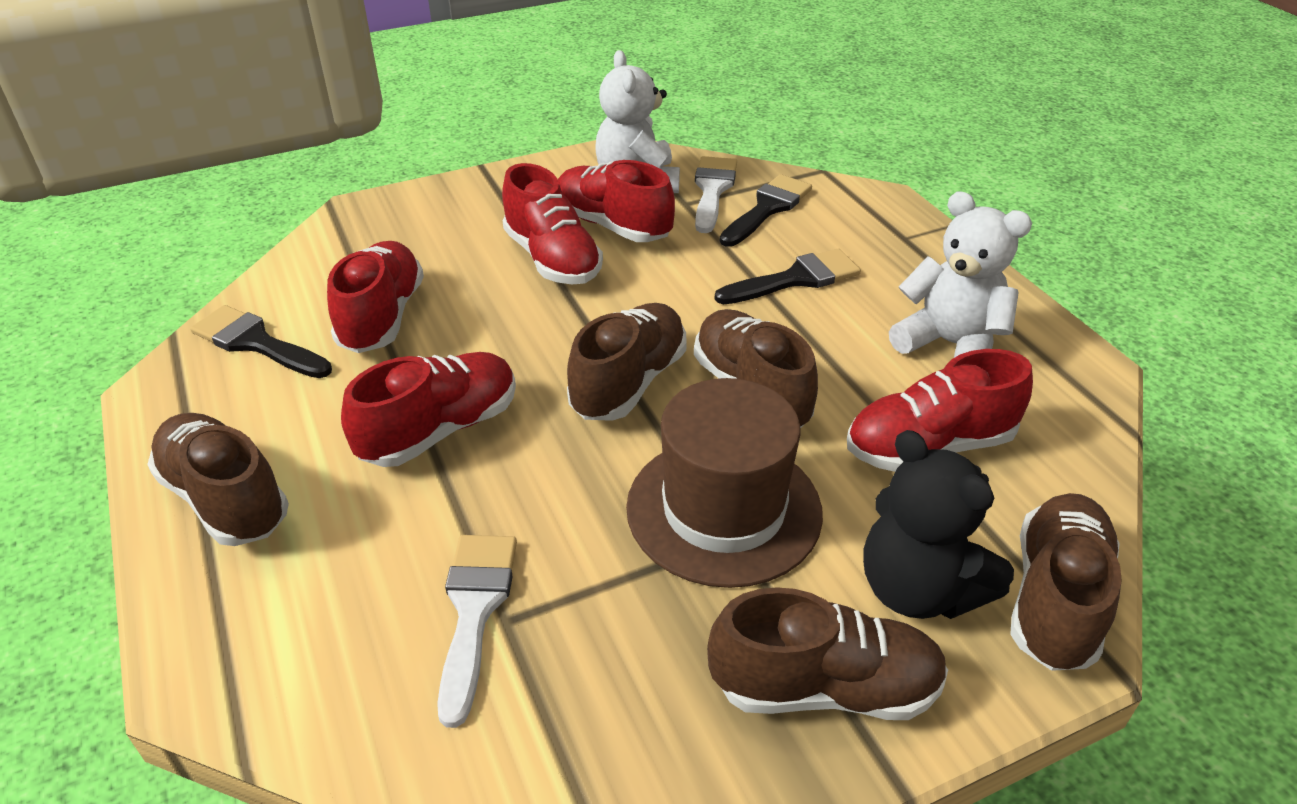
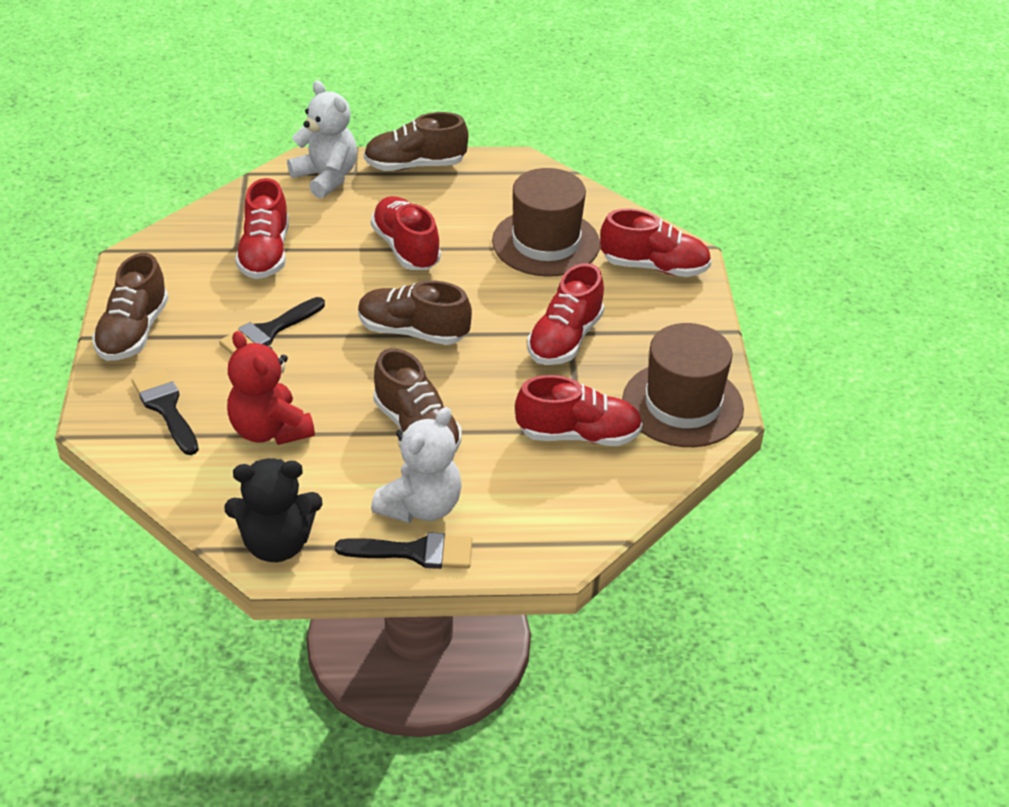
brown hat: [626,378,823,588] = 1 -> [492,168,600,277] [622,323,744,447] = 2
brown shoe: [147,413,289,546] [567,303,687,421] [694,309,818,429] [707,587,948,720] [1010,493,1122,671] = 5 -> [92,253,169,361] [358,281,472,345] [364,112,468,171] [374,348,462,452] = 4
red teddy bear: none = 0 -> [227,331,315,445] = 1
white brush: [437,535,517,728] [695,156,737,233] = 2 -> none = 0

